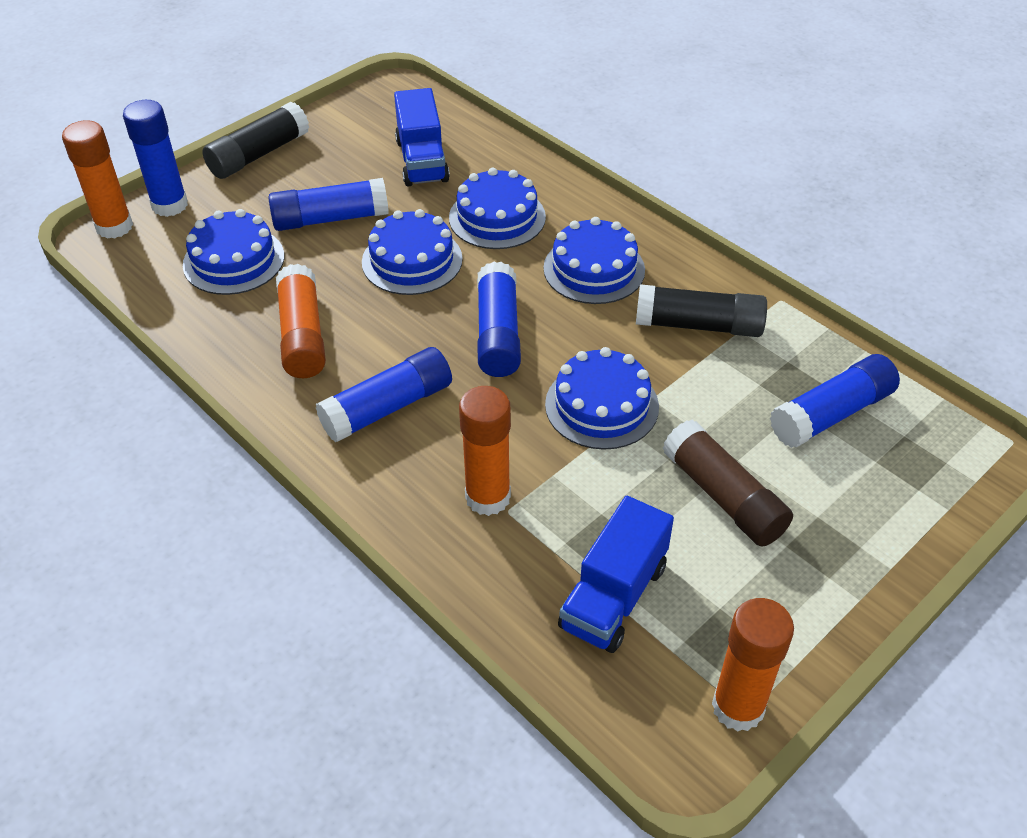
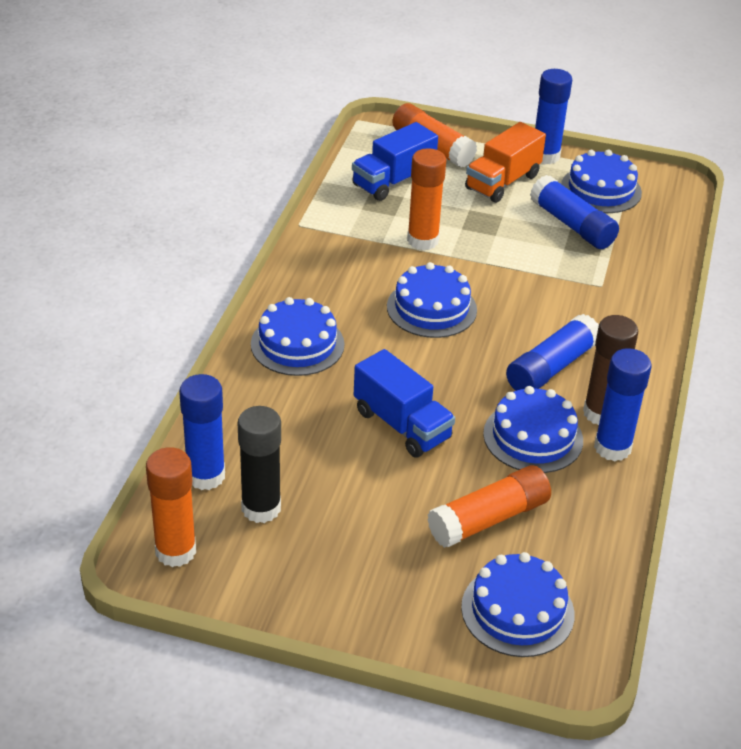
black glue stick: [202,102,309,179] [636,284,767,337] = 2 -> [238,406,281,523] = 1
orange truck: none = 0 -> [465,122,546,203] = 1

